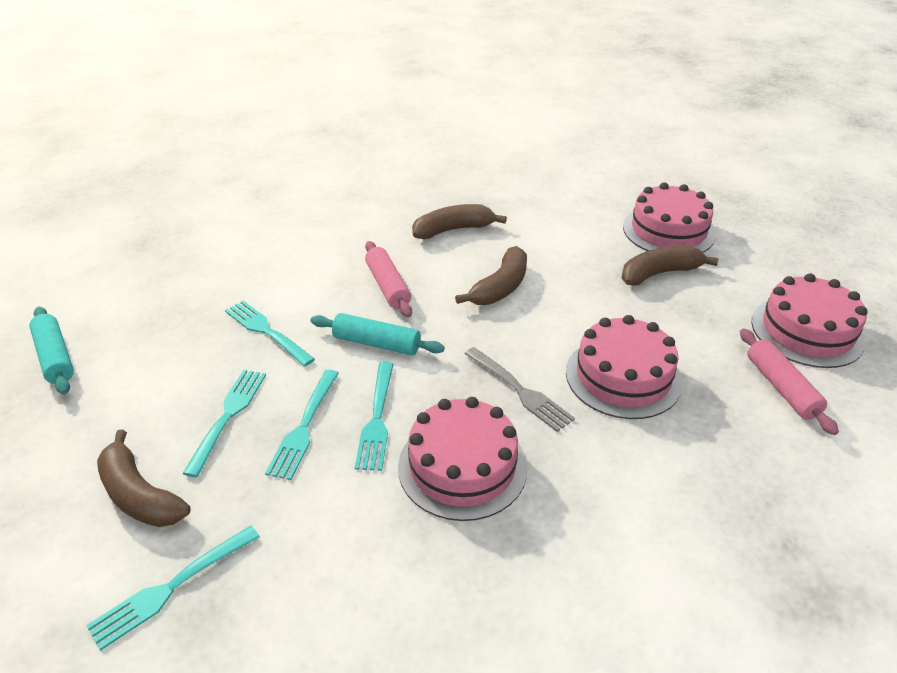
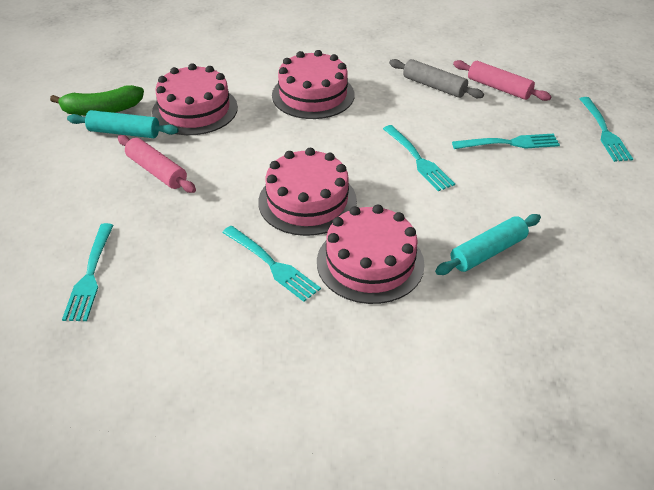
brown banana: [97,429,191,527] [412,204,507,239] [455,246,527,305] [621,246,718,286] = 4 -> none = 0
green banana: none = 0 -> [50,85,144,116] = 1
grey fork: [465,347,575,432] = 1 -> none = 0
grey rolling pin: none = 0 -> [389,59,484,98] = 1

